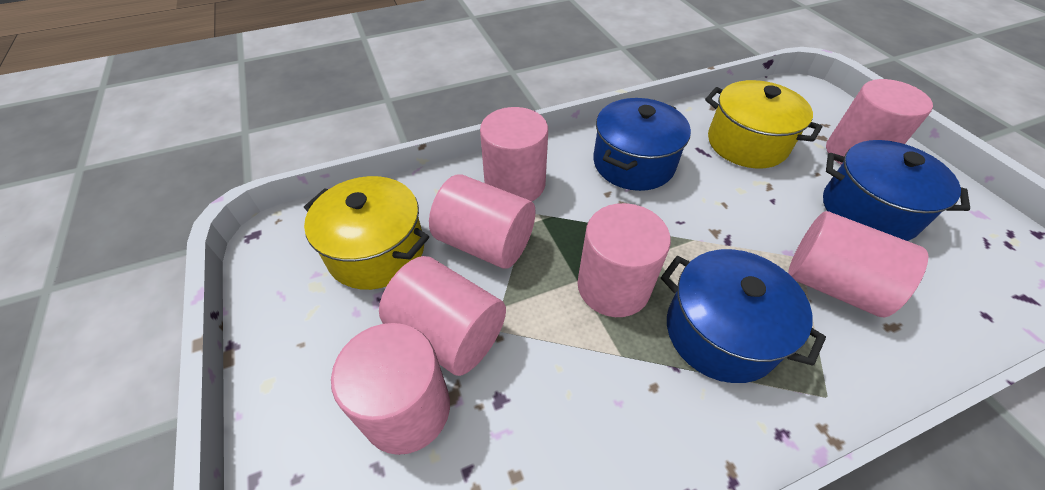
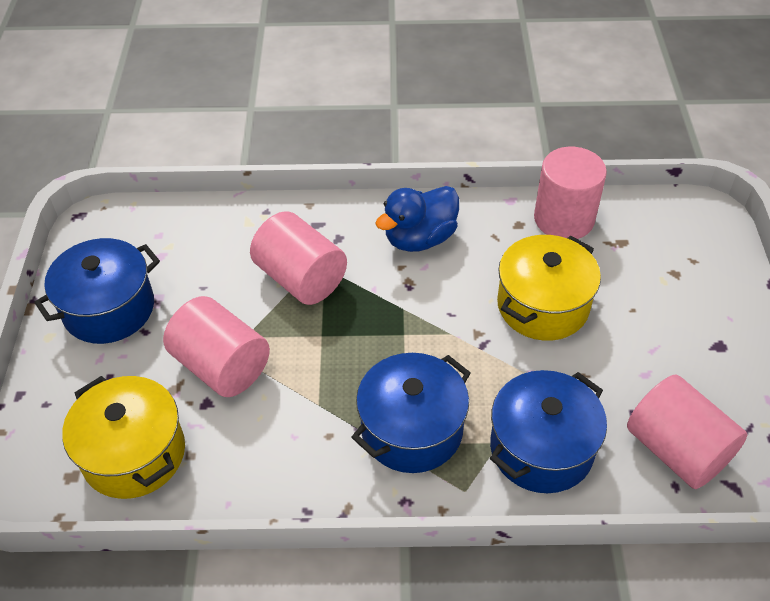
blue duck: none = 0 -> [375,186,459,252] = 1
pink cylinder: [331,323,450,455] [379,256,506,376] [429,174,535,269] [480,107,548,201] [578,203,671,317] [788,211,928,317] [826,79,933,165] = 7 -> [163,296,270,397] [250,211,347,305] [534,147,607,239] [627,375,747,489] = 4

